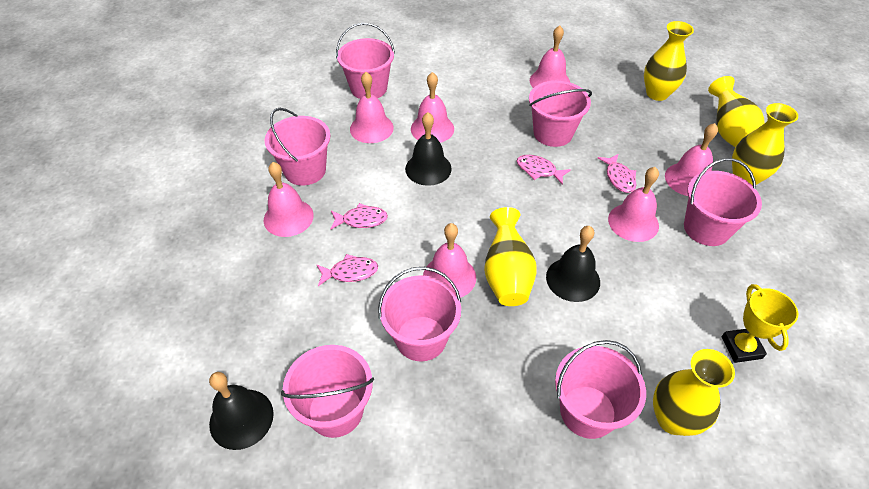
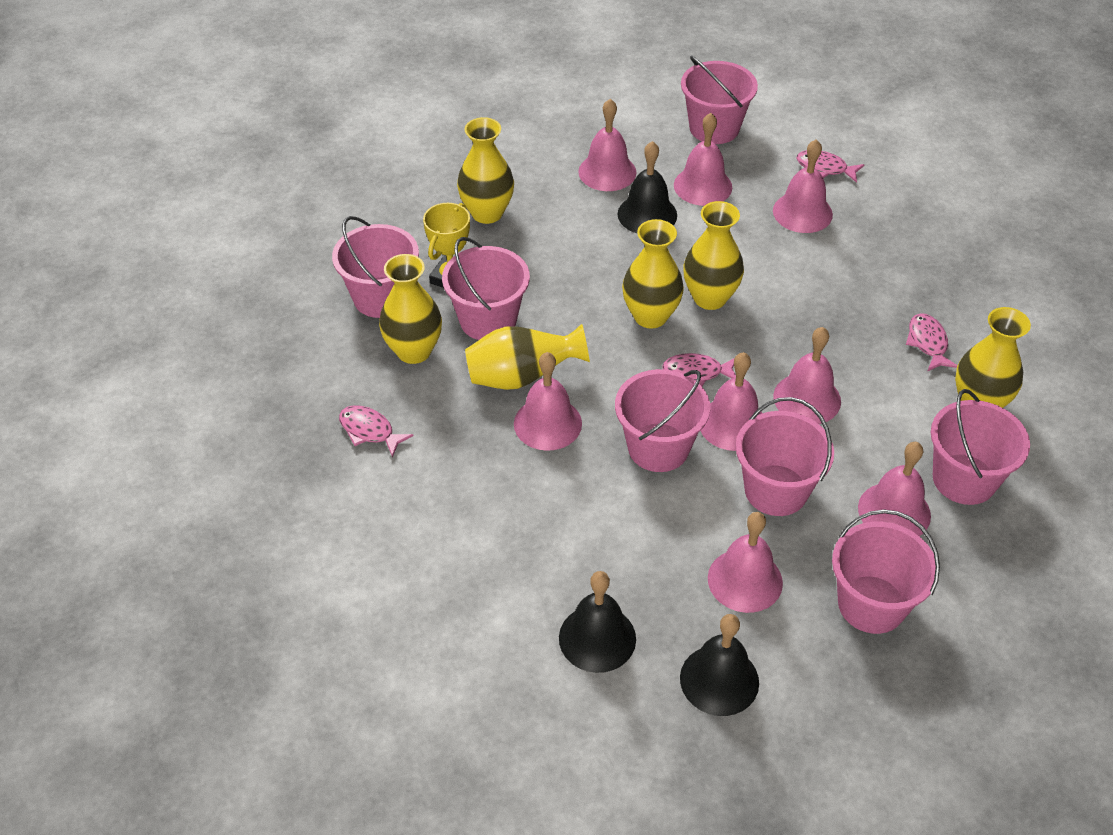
pink bell: [264,162,314,237] [350,72,394,143] [411,72,454,143] [423,223,476,298] [530,25,570,88] [608,167,659,242] [665,123,718,196] = 7 -> [514,352,582,451] [578,99,636,191] [674,113,732,206] [701,352,762,451] [708,512,783,613] [773,139,833,233] [773,327,841,424] [858,442,931,536] = 8
yellow vase: [484,207,537,306] [644,21,694,101] [653,349,735,436] [708,76,764,147] [732,103,798,186] = 5 -> [379,254,442,364] [457,117,514,224] [465,324,590,390] [622,219,684,329] [683,201,744,310] [955,307,1031,408] = 6

